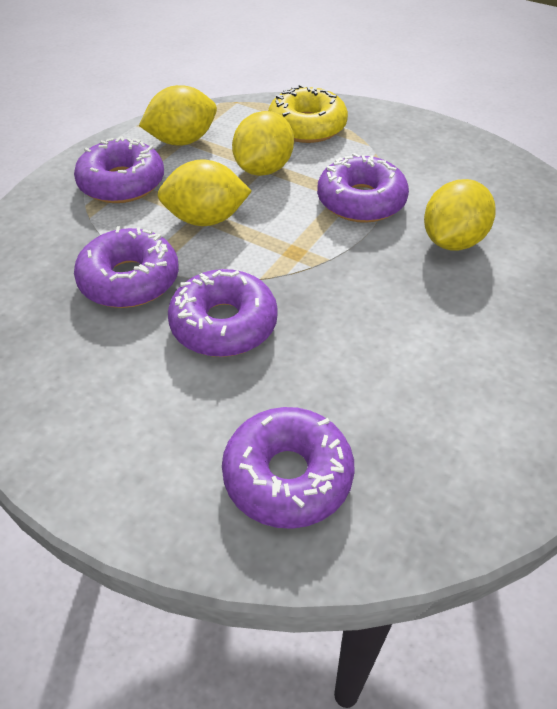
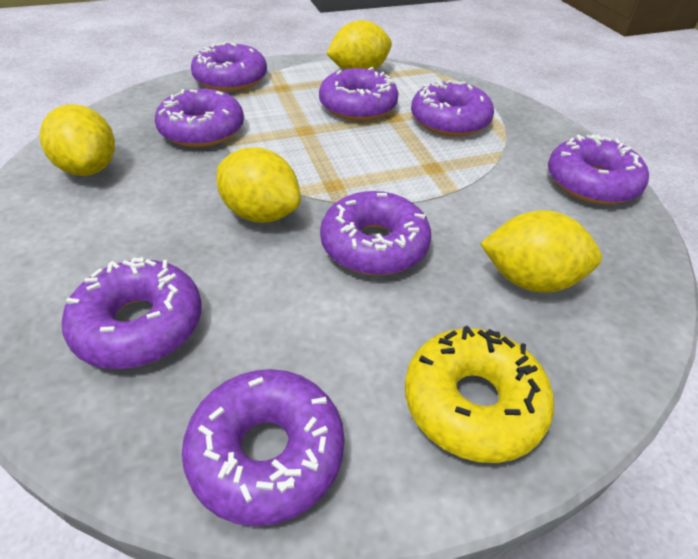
purple donut: [74,136,164,203] [74,226,179,308] [168,269,278,357] [222,407,355,529] [317,153,409,223] = 5 -> [62,257,201,369] [155,89,244,147] [182,369,345,526] [191,42,267,92] [319,67,399,121] [320,191,431,275] [411,80,494,136] [548,135,649,205] = 8

